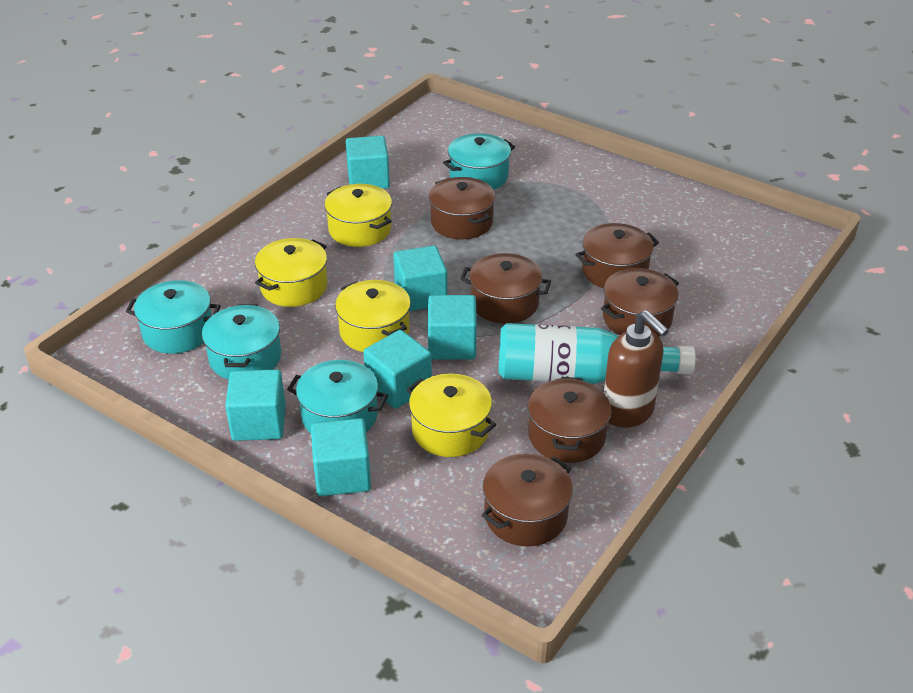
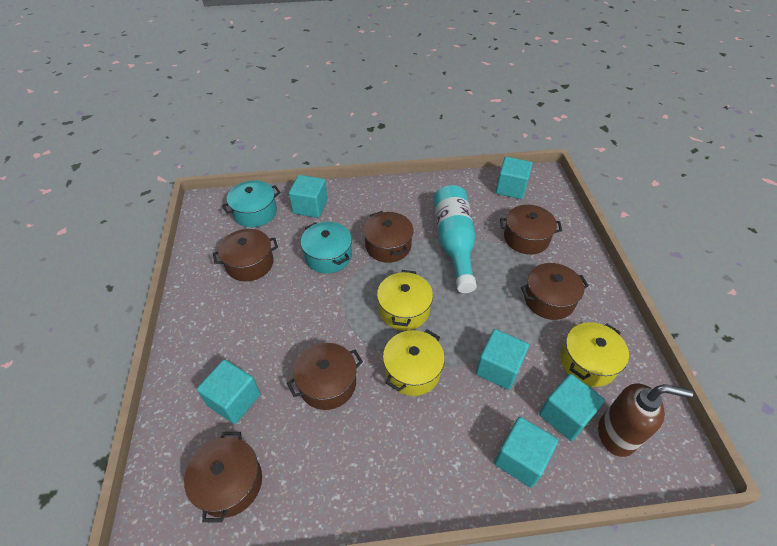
turquoise pot: [126,280,221,354] [202,304,281,380] [287,360,388,433] [443,133,515,190] = 4 -> [222,180,281,227] [301,222,352,274] = 2
yellow pot: [255,238,328,307] [325,184,392,247] [335,280,411,352] [406,373,496,457] = 4 -> [377,270,433,331] [383,329,445,396] [561,322,629,387] = 3

